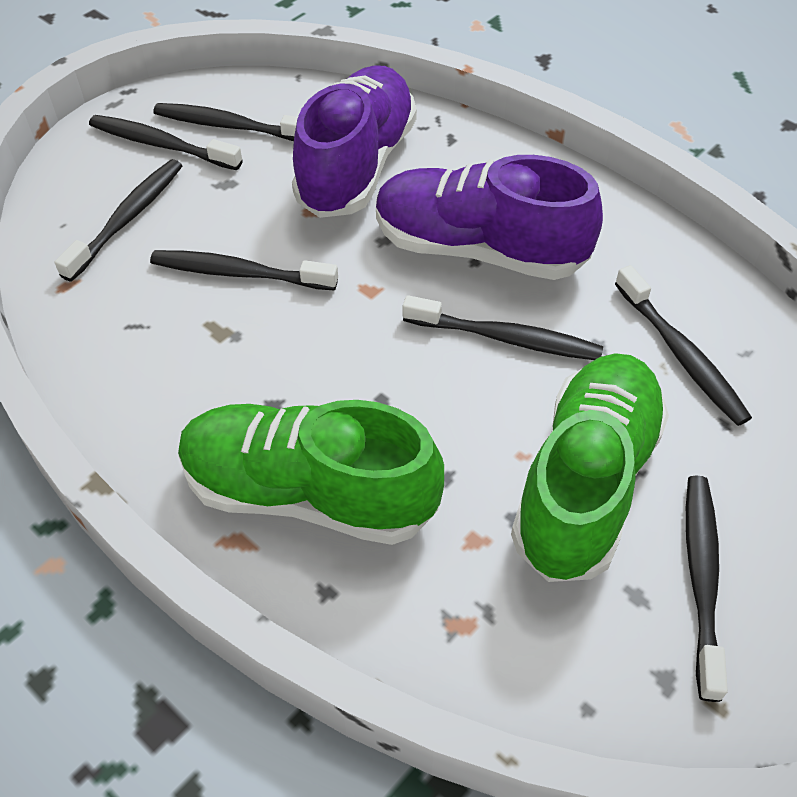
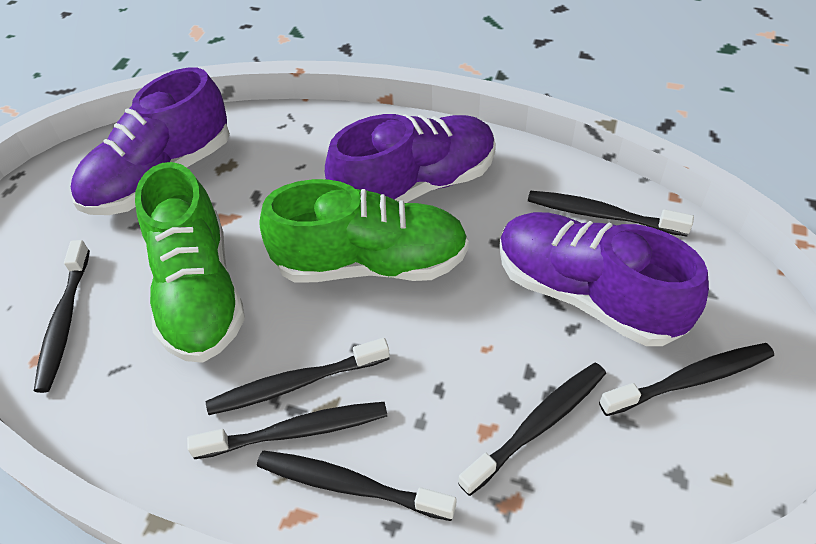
purple shoe: [292,65,417,218] [376,155,603,280] = 2 -> [71,67,230,215] [325,114,496,203] [499,212,709,346] = 3

